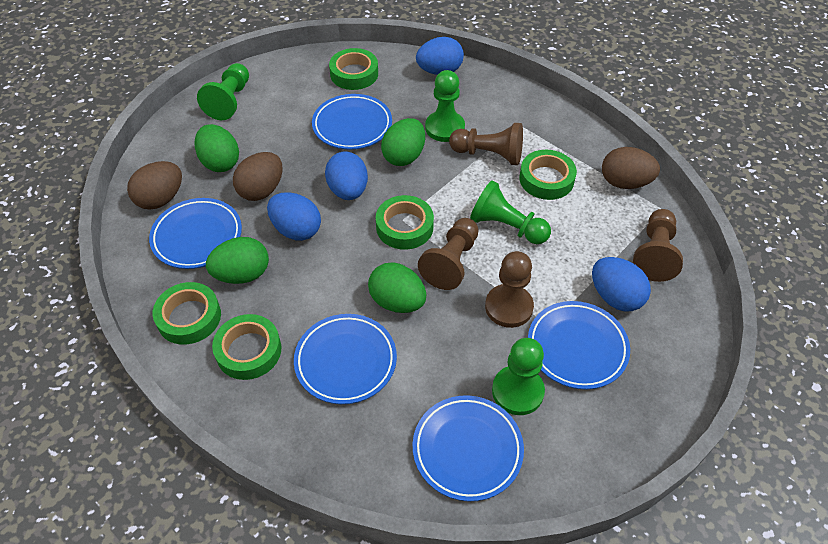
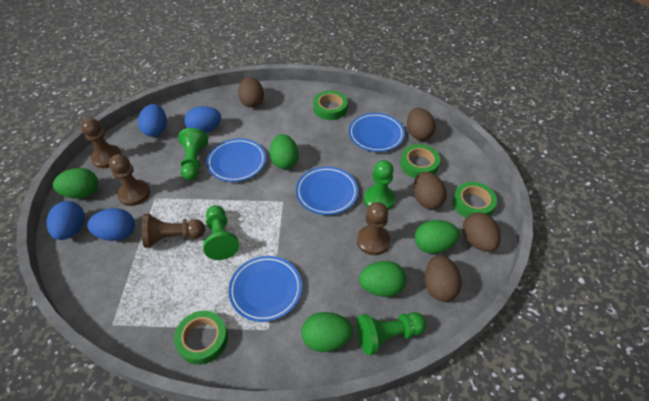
blue plate: [149,198,242,269] [294,314,397,404] [312,94,392,150] [412,395,524,502] [528,301,630,389] = 5 -> [206,138,266,182] [229,256,302,322] [296,167,358,215] [349,113,405,152] = 4
brown egg: [127,161,182,210] [233,152,282,201] [602,147,660,189] = 3 -> [238,77,264,108] [407,108,436,141] [414,172,447,210] [425,255,462,302] [463,212,501,252] = 5
green egg: [195,124,239,172] [206,237,269,284] [368,262,426,313] [381,118,425,166] = 4 -> [53,168,98,199] [270,134,299,169] [302,312,353,352] [359,261,407,297] [414,220,460,254] = 5
green tape: [153,282,221,345] [212,314,281,380] [329,48,378,90] [376,195,434,250] [519,150,577,200] = 5 -> [174,311,228,365] [313,91,348,120] [400,144,440,178] [453,182,497,218] = 4

